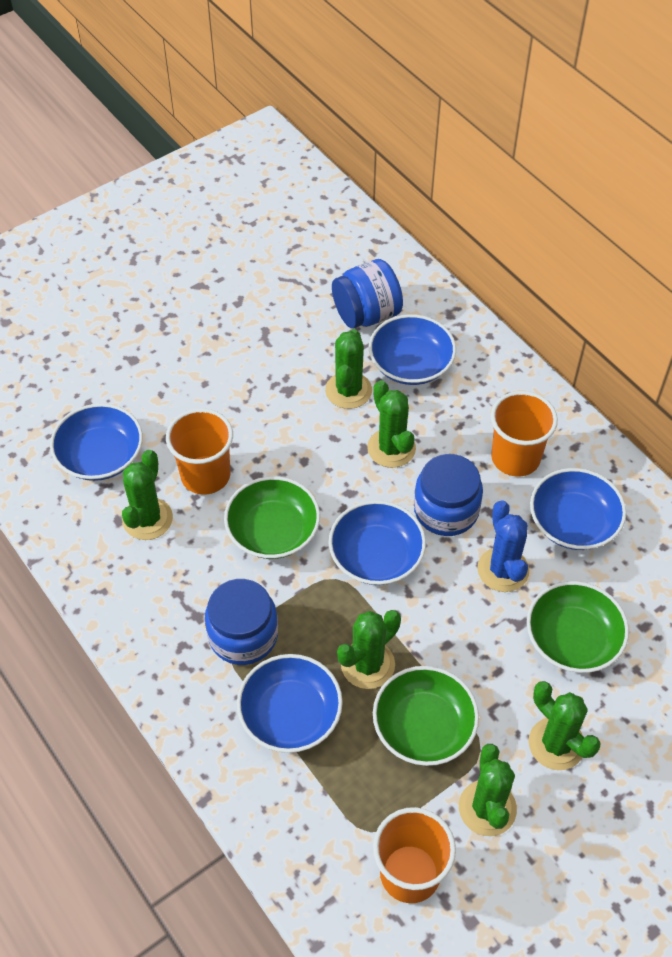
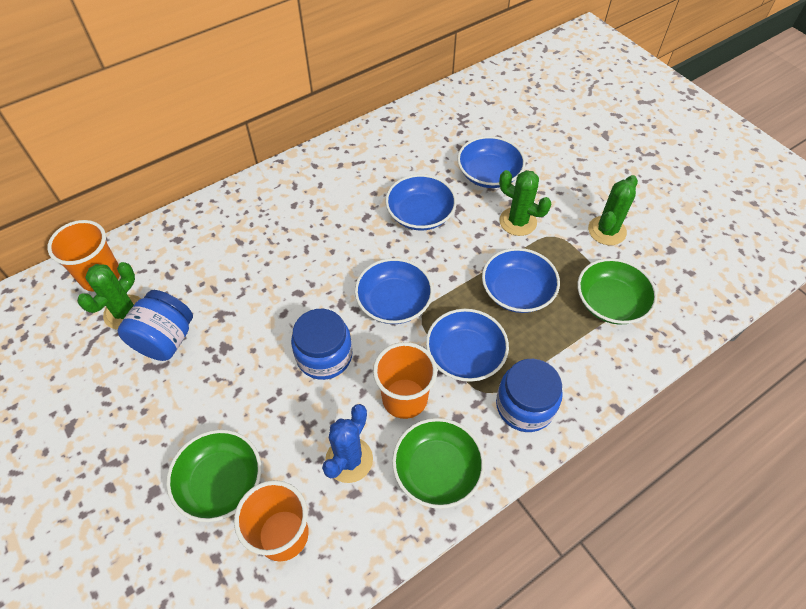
green cactus: [122,450,173,540] [325,329,372,409] [337,610,401,689] [367,380,416,468] [459,744,517,836] [529,681,601,770] = 6 -> [77,262,141,330] [499,170,551,236] [588,175,638,245] = 3

